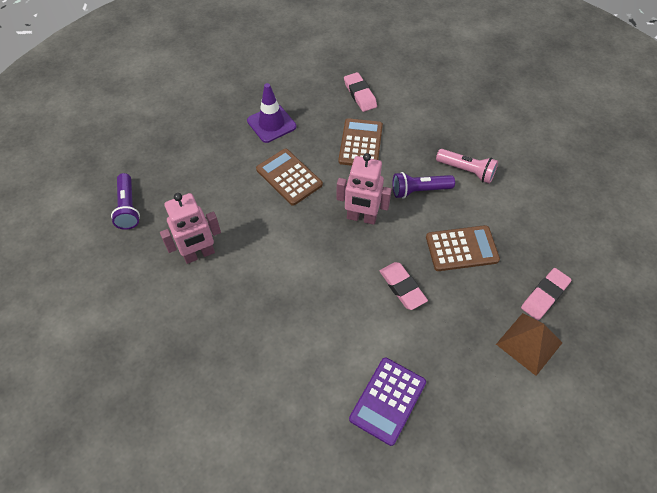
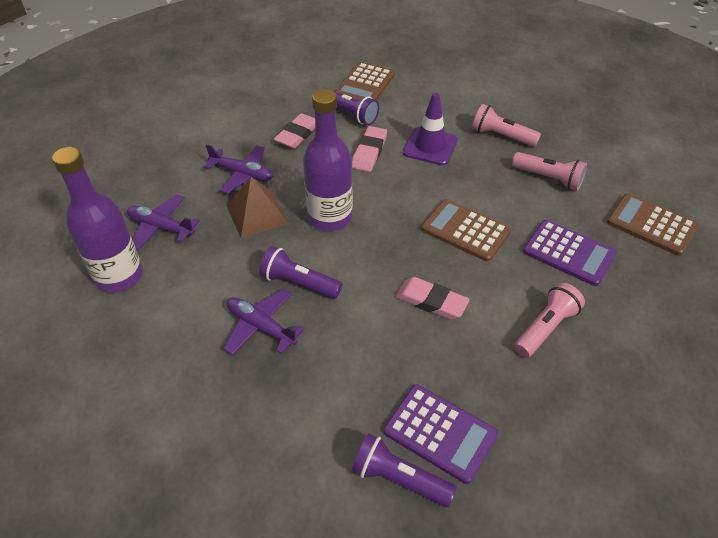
pink flashlight: [436,149,498,184] = 1 -> [472,104,541,147] [512,152,587,191] [514,282,585,358] = 3
pink robot: [160,193,221,264] [336,153,392,225] = 2 -> none = 0
purple bottle: none = 0 -> [52,147,143,292] [303,89,353,231] = 2
purple calculator: [349,358,426,446] = 1 -> [383,385,498,484] [523,220,617,286] = 2
purple flashlight: [111,173,140,230] [393,172,455,198] = 2 -> [259,246,342,299] [325,88,379,125] [352,433,457,507] = 3
purple plane: none = 0 -> [127,194,200,251] [204,144,273,194] [224,289,305,355] = 3

